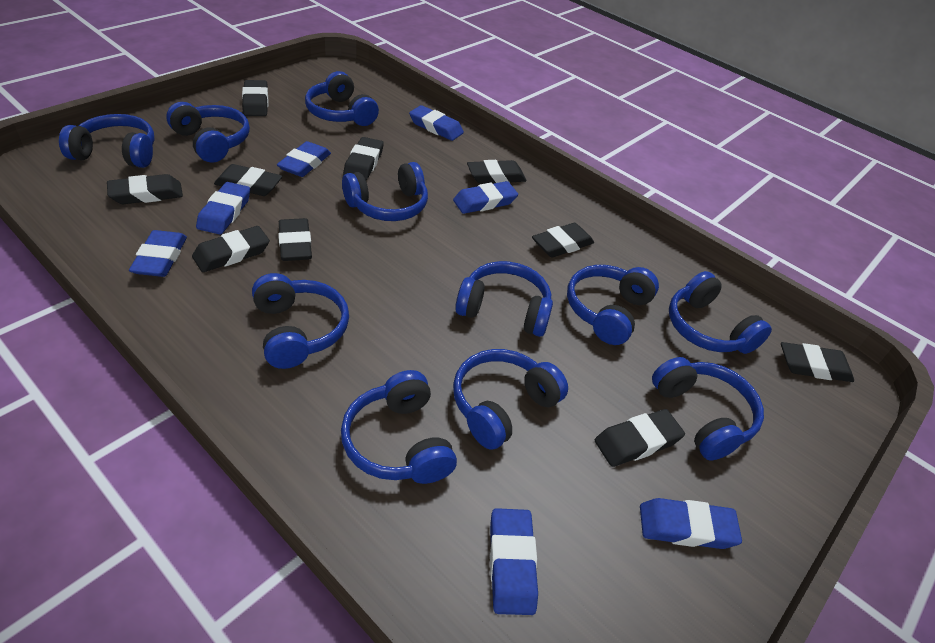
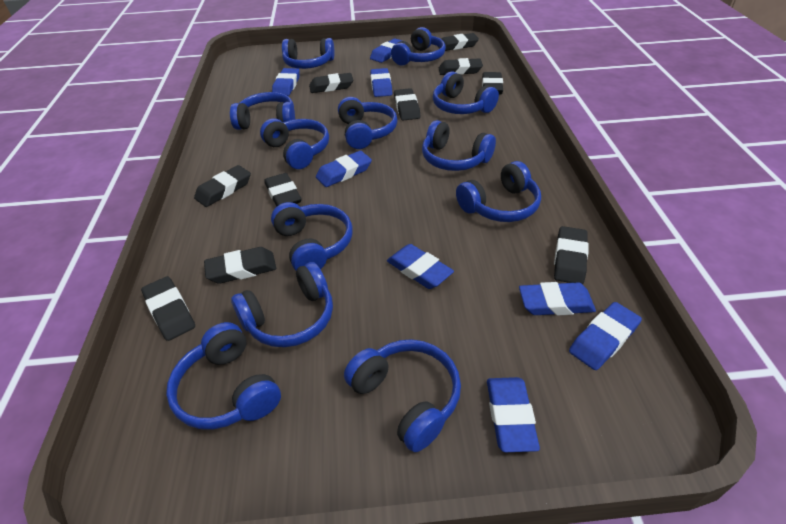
blue eraser: [129,230,187,277] [196,182,250,235] [277,141,331,177] [409,105,464,141] [453,181,518,214] [490,508,538,615] [640,498,742,549] = 7 -> [272,68,300,96] [316,151,372,187] [370,38,406,63] [370,68,392,97] [387,244,454,289] [487,377,540,452] [519,282,596,315] [569,302,642,370] = 8
blue headphones: [59,114,155,168] [166,102,250,162] [252,273,349,369] [305,71,379,126] [341,370,457,484] [342,162,428,221] [453,349,568,450] [455,261,553,337] [567,265,659,345] [652,357,764,461] [669,271,772,354] = 11 -> [166,322,281,429] [230,92,295,130] [231,262,333,347] [260,118,329,169] [271,202,352,271] [282,38,335,69] [338,97,397,149] [344,339,461,452] [391,27,446,66] [422,120,496,171] [433,71,499,114] [456,161,541,222] = 12

